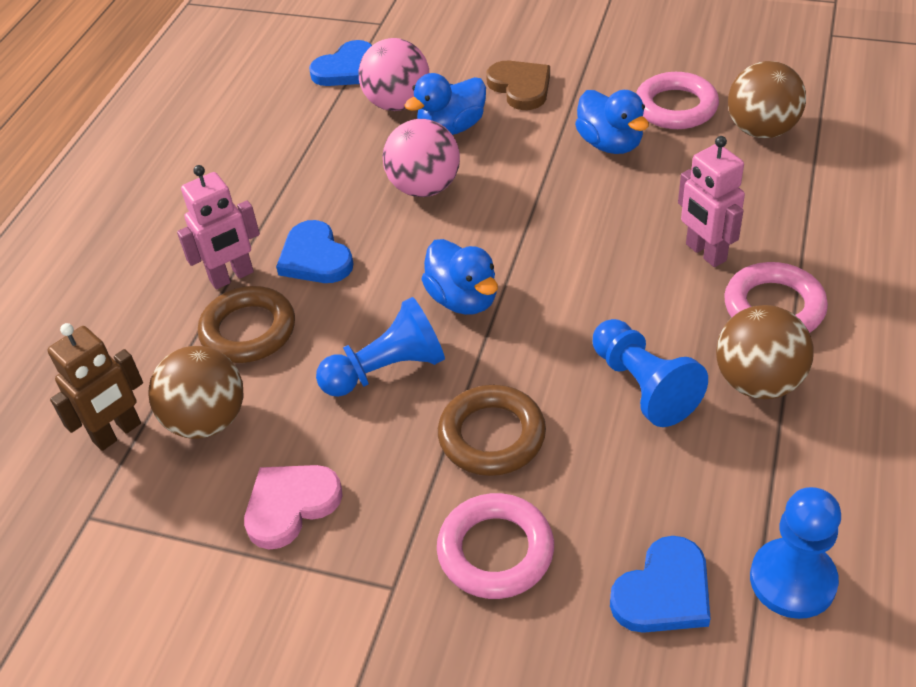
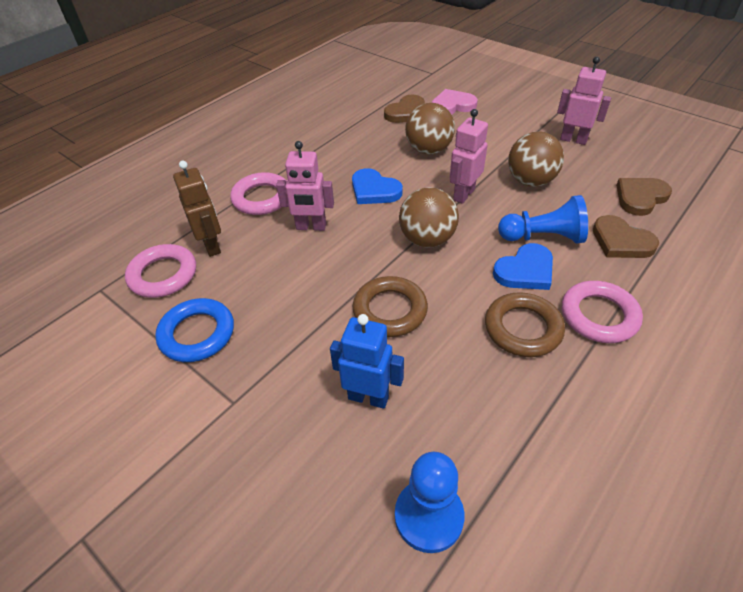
blue duck: [404,73,486,135] [421,239,498,315] [575,90,649,154] = 3 -> none = 0
blue heart: [276,220,354,283] [309,40,372,86] [610,536,711,633] = 3 -> [352,168,403,204] [493,243,553,290] = 2
blue pawn: [316,297,445,397] [593,319,708,427] [750,487,841,619] = 3 -> [395,452,465,553] [498,195,588,244] = 2
blue ring: none = 0 -> [155,298,234,362] = 1
blue robot: none = 0 -> [330,314,404,409] = 1
brown heart: [486,61,550,110] = 1 -> [384,95,425,123] [593,215,659,258] [616,178,672,216] = 3
pink ball: [359,38,429,111] [383,119,460,197] = 2 -> none = 0
pink robot: [177,165,260,289] [678,136,745,267] = 2 -> [276,141,334,231] [450,109,488,204] [557,57,611,145] = 3

